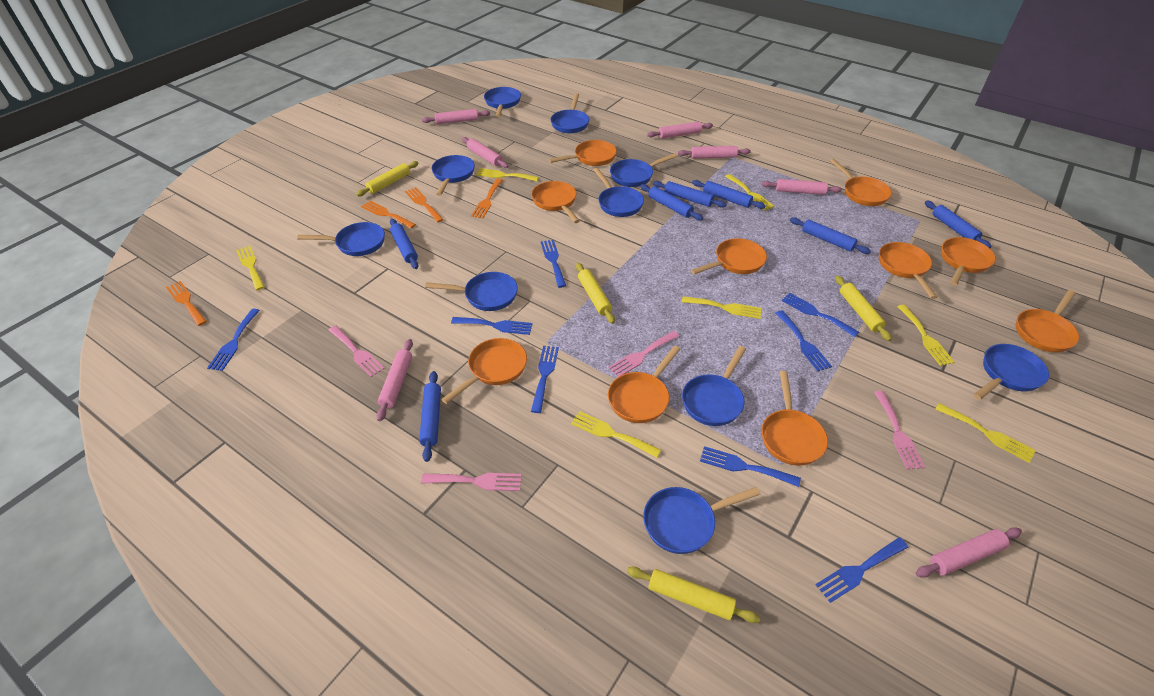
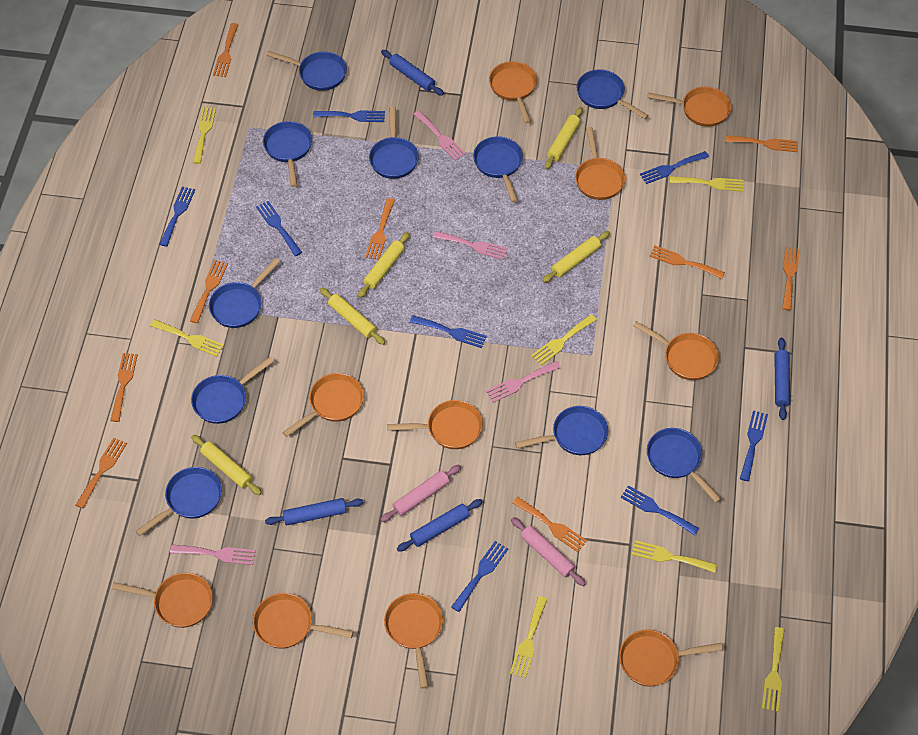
blue rolling pin: [390,219,419,269] [419,371,441,462] [640,184,703,221] [653,181,727,207] [692,180,765,209] [790,217,871,254] [925,200,992,248] = 7 -> [265,498,364,525] [381,50,444,96] [397,499,483,552] [774,338,790,420] = 4
orange fork: [166,281,207,326] [361,201,416,229] [405,187,444,223] [471,179,503,218] = 4 -> [76,438,127,509] [110,353,138,422] [190,260,228,323] [213,23,239,77] [365,198,395,260] [513,497,587,552] [650,246,725,279] [725,136,798,152] [782,247,800,310] = 9
pink rolling pin: [376,339,413,421] [422,109,490,124] [462,137,509,168] [647,122,713,139] [678,146,751,159] [762,179,842,195] [916,527,1022,578] = 7 -> [381,465,461,522] [511,517,586,586] = 2
yellow rolling pin: [356,161,419,197] [576,263,615,324] [627,567,760,623] [835,276,892,341] = 4 -> [191,435,262,495] [320,287,385,345] [358,232,410,298] [542,231,610,283] [545,107,583,169] = 5

